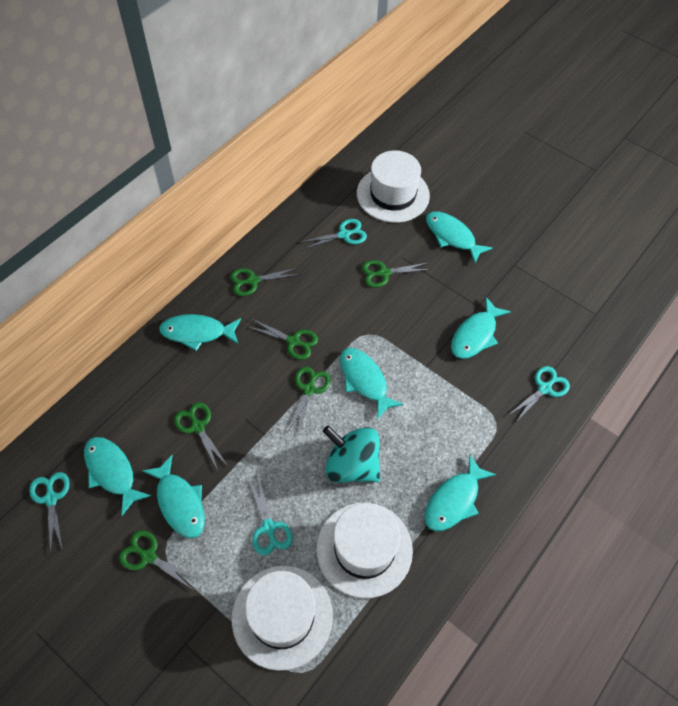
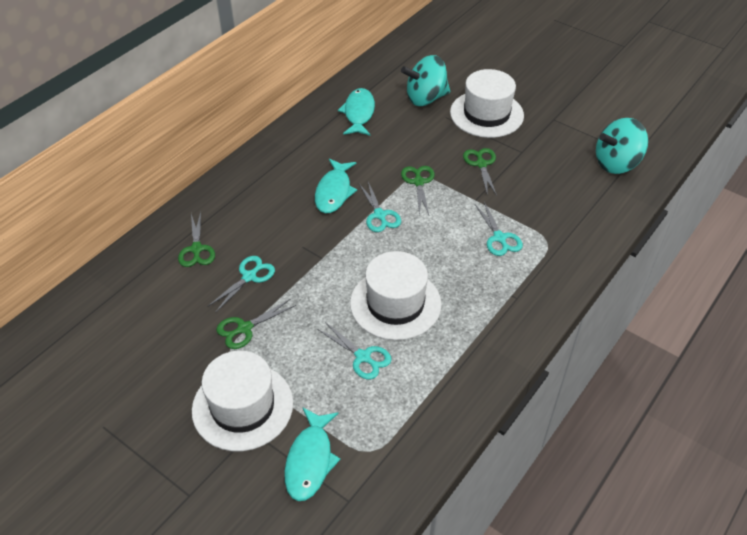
green scissors: [119,530,200,589] [174,402,227,470] [230,267,301,296] [248,319,318,360] [288,367,331,434] [362,260,432,288] = 6 -> [178,212,215,267] [216,299,296,349] [401,166,435,215] [463,148,497,196] = 4
turquoise fish: [84,437,151,516] [142,455,205,538] [159,314,241,351] [340,348,404,420] [424,455,496,531] [426,212,493,263] [451,297,511,359] = 7 -> [284,408,341,501] [315,159,357,213] [338,88,375,136] = 3
turquoise spinning top: [323,425,380,483] = 1 -> [401,55,450,106] [596,118,648,174] = 2

